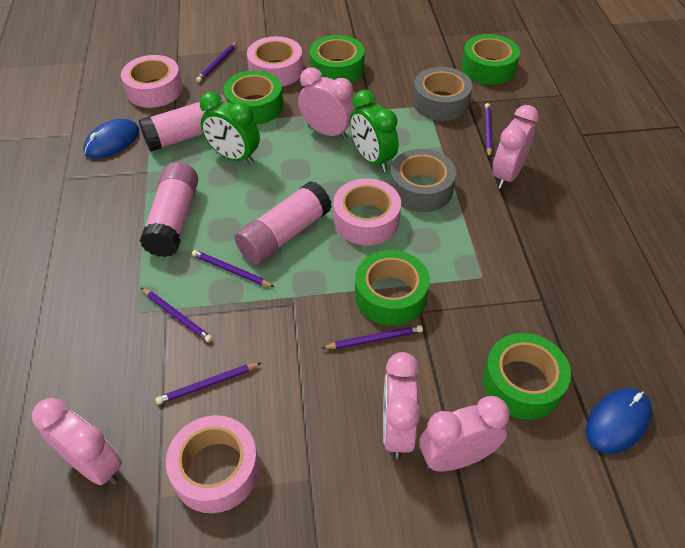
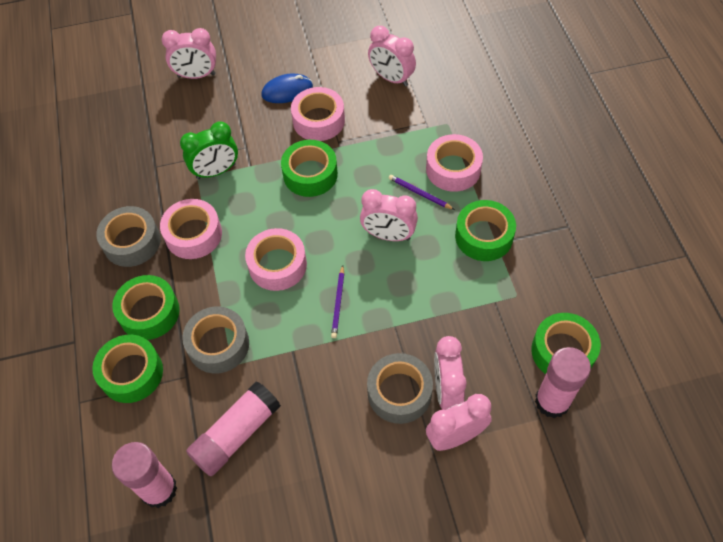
blue mouse: [83,119,139,159] [586,388,652,454] = 2 -> [262,73,313,103] = 1
green clock: [200,92,260,165] [350,90,399,172] = 2 -> [180,121,238,179] = 1
grey tape: [390,149,456,212] [413,67,472,121] = 2 -> [96,206,161,267] [182,307,249,373] [367,353,433,424] = 3
purple pencil: [141,288,212,342] [156,363,261,405] [192,250,274,287] [196,42,237,82] [322,325,423,349] [485,103,492,158] = 6 -> [331,265,344,338] [389,175,455,210] = 2

